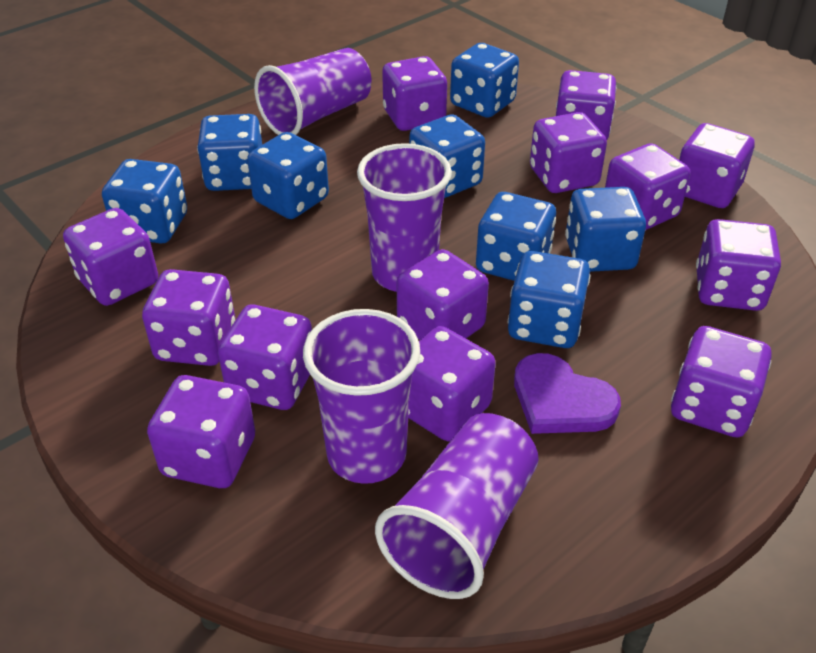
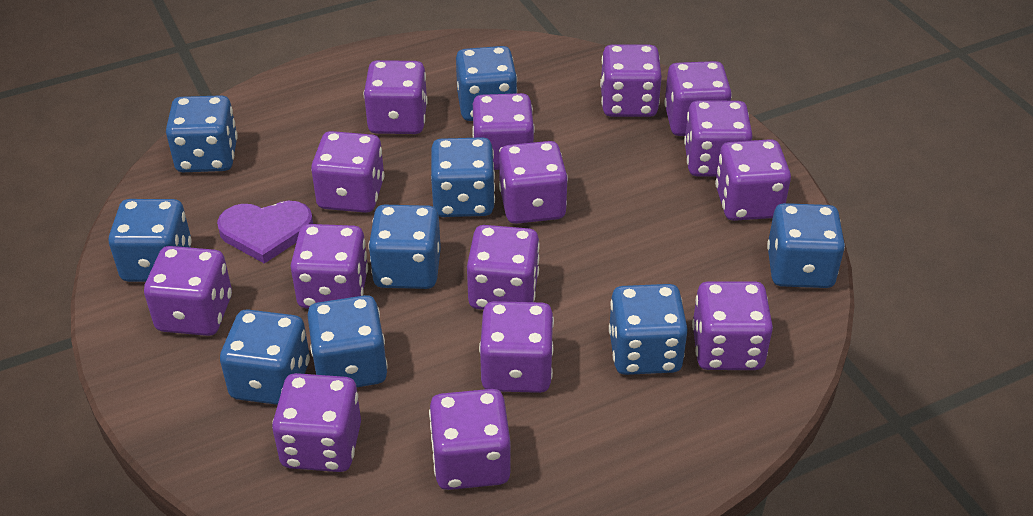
blue dice: [102,159,187,244] [197,114,262,191] [247,132,329,219] [409,114,485,198] [450,43,519,118] [476,192,556,281] [508,251,590,348] [565,187,646,272] = 8 -> [109,199,192,282] [166,95,238,172] [220,309,310,405] [307,295,388,387] [368,205,441,289] [431,137,495,217] [456,46,517,121] [609,284,688,375] [767,203,845,288] = 9
purple cup: [254,48,371,135] [303,309,420,484] [357,143,452,292] [375,413,539,599] = 4 -> none = 0
purple dice: [63,208,158,306] [142,269,235,366] [147,375,255,488] [218,305,312,410] [382,56,447,131] [397,249,489,340] [408,326,496,441] [530,112,607,193] [556,70,616,140] [605,143,690,230] [671,326,772,437] [679,123,755,208] [696,219,781,311] = 13 -> [144,246,232,336] [272,373,361,472] [291,224,368,309] [311,131,384,213] [364,60,428,134] [429,389,511,490] [467,225,540,310] [472,93,535,170] [479,301,554,393] [499,141,568,224] [600,44,662,117] [664,61,732,136] [684,100,753,177] [692,281,773,370] [715,139,791,221] = 15

